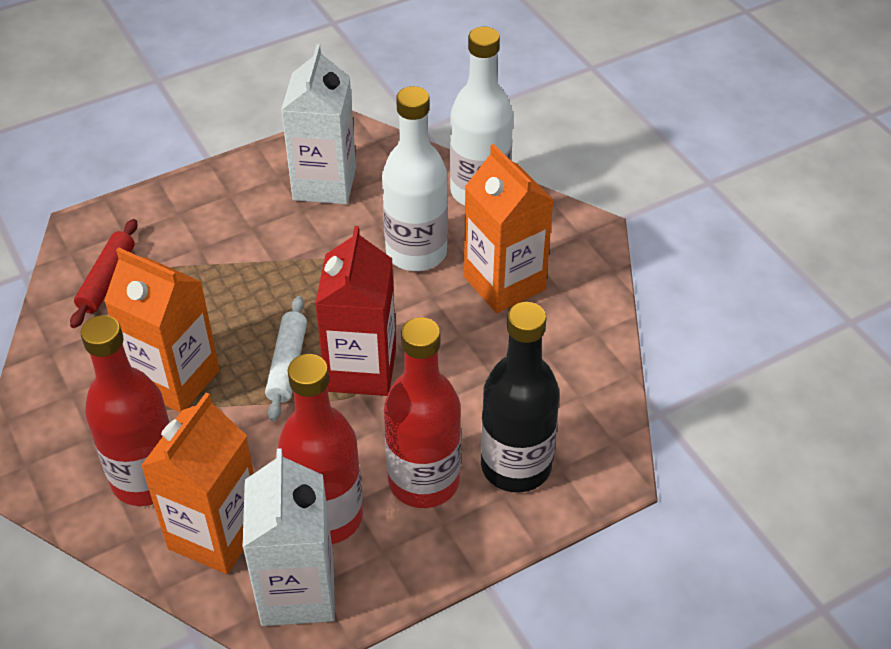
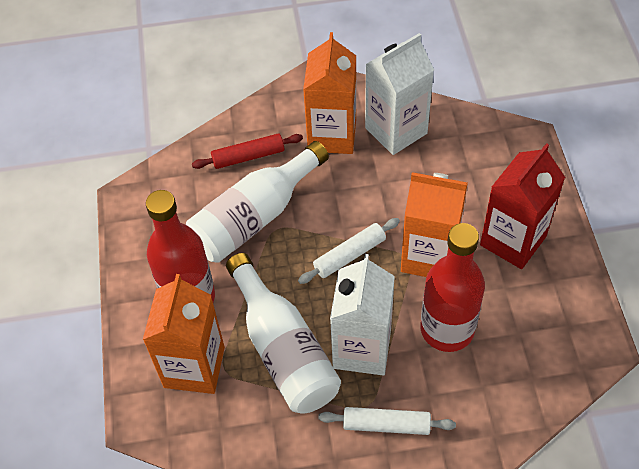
black bottle: [481,302,560,493] = 1 -> none = 0
red bottle: [81,315,170,506] [278,354,363,544] [384,317,461,508] = 3 -> [146,190,215,302] [420,223,485,352] = 2
white rolling pin: [265,296,307,421] = 1 -> [298,218,400,284] [318,407,456,435] = 2

